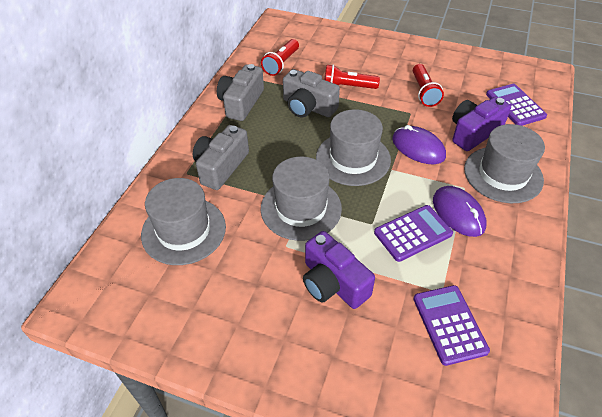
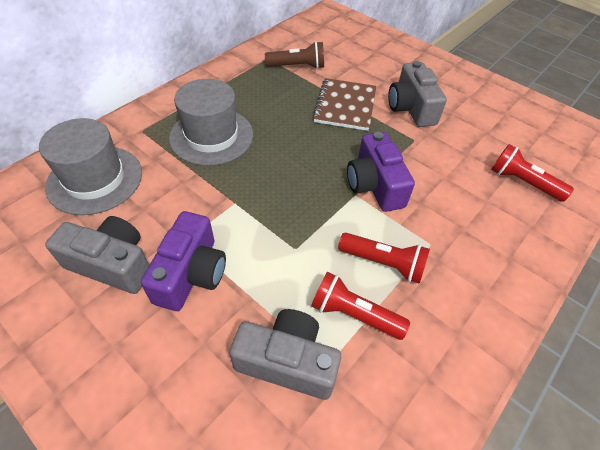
brown flashlight: none = 0 -> [265,41,324,69] = 1
brown notebook: none = 0 -> [313,78,376,131] = 1
grey hat: [141,178,226,265] [261,157,342,241] [316,109,391,186] [464,124,545,203] = 4 -> [39,118,142,215] [169,79,253,166] = 2
purple calculator: [374,205,453,262] [414,285,490,366] [486,84,547,126] = 3 -> none = 0
purple mouse: [392,125,446,164] [433,186,487,237] = 2 -> none = 0

